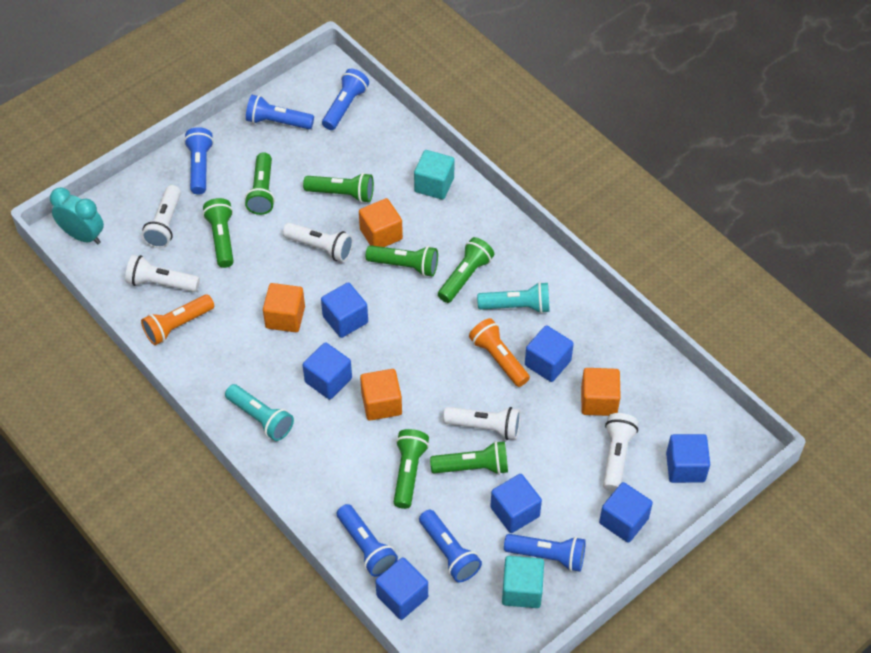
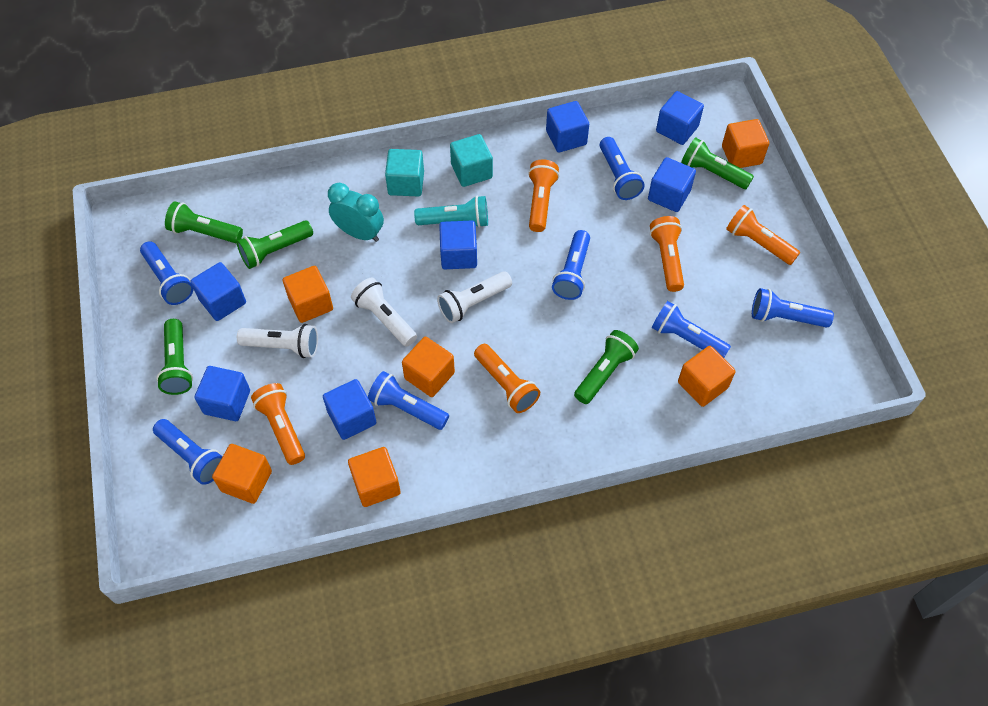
blue flashlight: [184,127,214,194] [246,95,314,129] [322,69,369,130] [337,504,398,577] [419,509,482,582] [504,534,586,572] = 6 -> [140,241,193,305] [153,419,222,485] [368,371,449,430] [552,230,590,300] [600,137,645,200] [652,301,731,358] [752,288,834,328] = 7
green flashlight: [203,198,234,268] [245,152,275,215] [303,173,374,203] [366,245,438,277] [394,429,429,509] [430,441,508,475] [438,237,494,303] = 7 -> [156,319,193,395] [165,201,243,243] [237,221,313,269] [574,330,639,404] [681,137,754,189] = 5
orange cube: [263,283,305,332] [359,198,403,247] [360,369,402,421] [581,368,621,416] = 4 -> [212,444,272,504] [283,266,333,323] [348,447,401,507] [402,337,455,397] [678,346,736,407] [722,119,769,168] = 6
orange flashlight: [141,295,214,345] [469,318,530,387] = 2 -> [251,383,305,465] [474,344,540,413] [528,159,559,232] [650,216,684,292] [726,205,800,265] = 5
turquoise flashlight: [225,384,294,441] [477,282,550,313] = 2 -> [414,195,488,228] = 1
white flashlight: [125,255,200,292] [142,185,181,248] [283,223,353,262] [443,407,521,440] [603,413,638,491] = 5 -> [237,324,318,358] [351,278,417,347] [437,271,512,323] = 3

